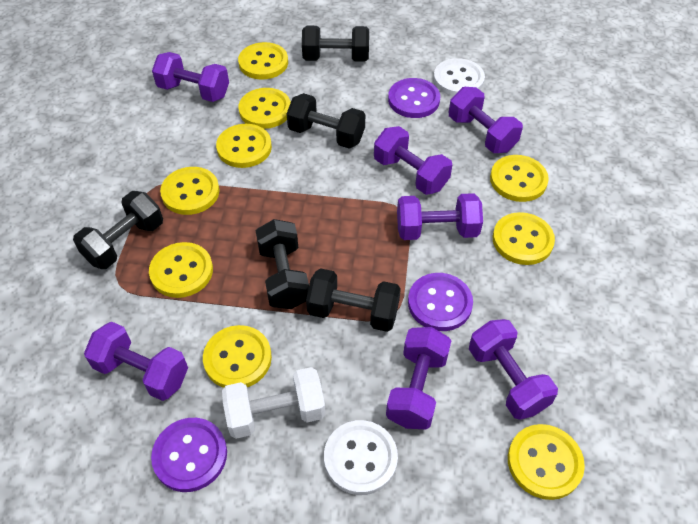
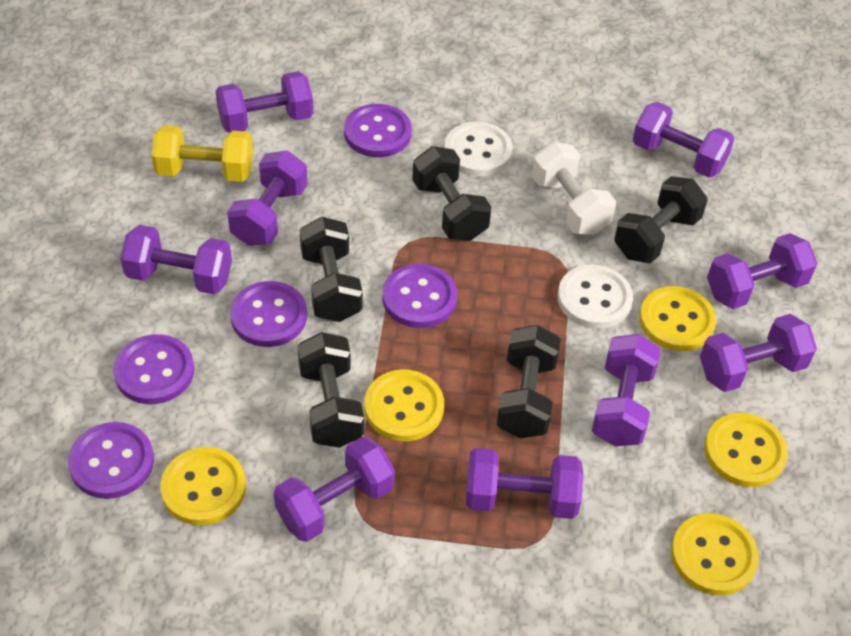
purple button: [151,418,227,492] [388,78,440,118] [408,273,473,331] = 3 -> [68,422,154,499] [113,334,194,404] [230,281,307,347] [344,104,412,157] [382,264,457,328] = 5
purple dumbbell: [84,322,188,401] [152,52,229,102] [374,126,452,195] [386,327,451,429] [397,193,483,240] [449,87,523,153] [469,319,558,420] = 7 -> [120,225,232,294] [215,71,313,133] [227,150,308,246] [274,437,395,542] [466,448,583,519] [592,334,661,446] [633,102,734,177] [700,314,817,392] [707,233,817,309] = 9
yellow button: [149,242,213,298] [160,167,220,215] [203,325,272,388] [216,124,272,168] [238,42,288,80] [238,88,291,129] [490,155,549,202] [493,212,555,265] [508,424,585,500] = 9 -> [160,447,246,526] [364,369,444,441] [639,286,716,351] [671,513,759,596] [704,413,788,487] = 5
yellow dumbbell: none = 0 -> [151,125,253,182] = 1

